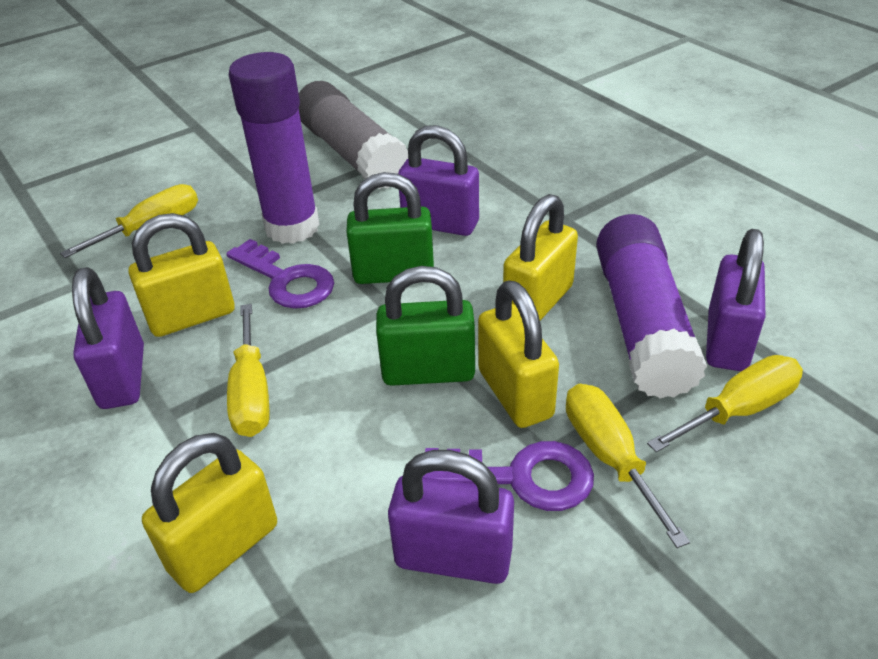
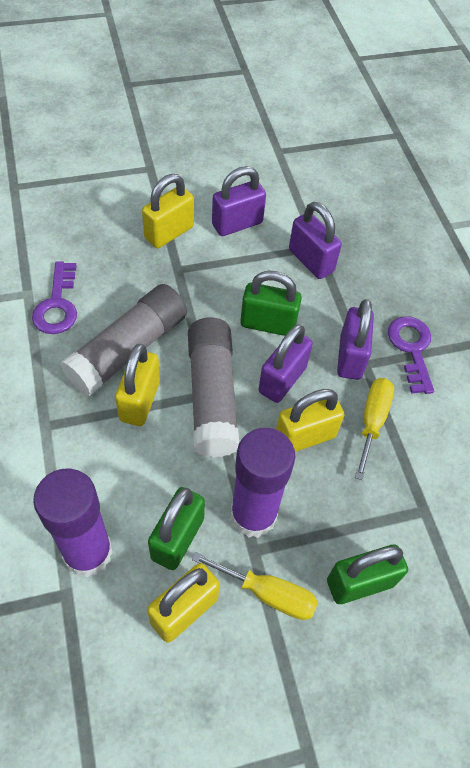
green padlock: [346,172,434,284] [376,266,475,386] = 2 -> [148,487,205,570] [240,271,302,336] [327,545,408,604] = 3
grey glue stick: [299,81,408,189] = 1 -> [60,284,187,396] [188,317,239,458] = 2
yellow screwdriver: [60,184,198,258] [227,304,270,437] [566,384,690,548] [647,355,803,452] = 4 -> [192,552,318,620] [355,378,394,480] = 2

